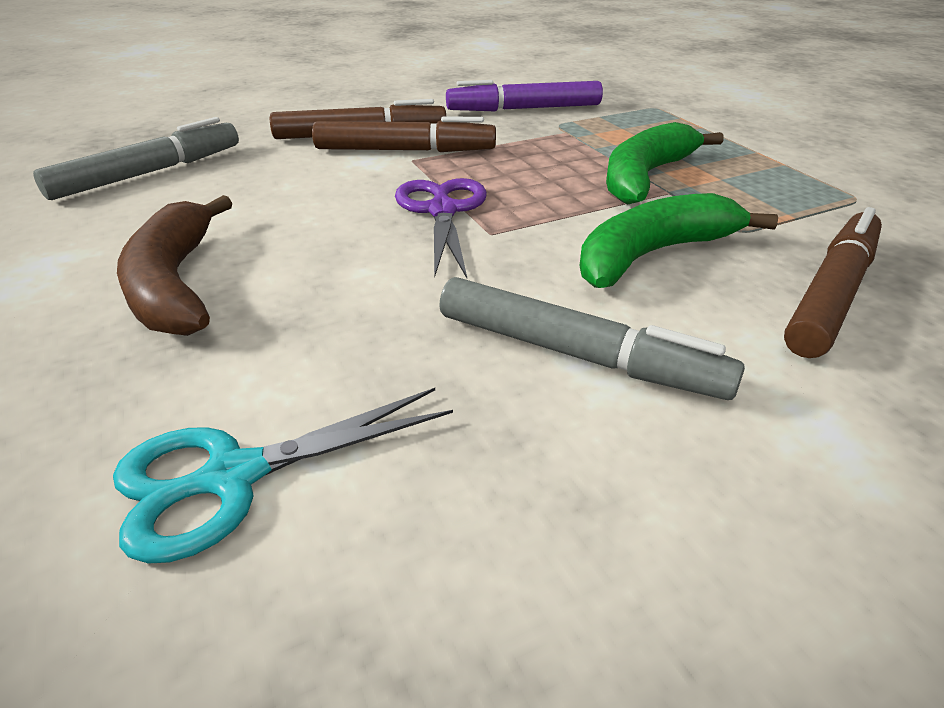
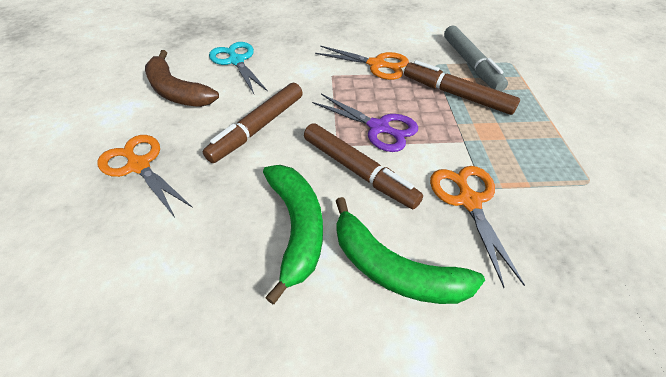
grey marker: [33,117,239,200] [439,277,745,400] = 2 -> [444,26,508,91] = 1
orange scissors: none = 0 -> [98,135,193,217] [315,46,409,80] [430,166,525,288] = 3
purple marker: [446,80,603,111] = 1 -> none = 0

